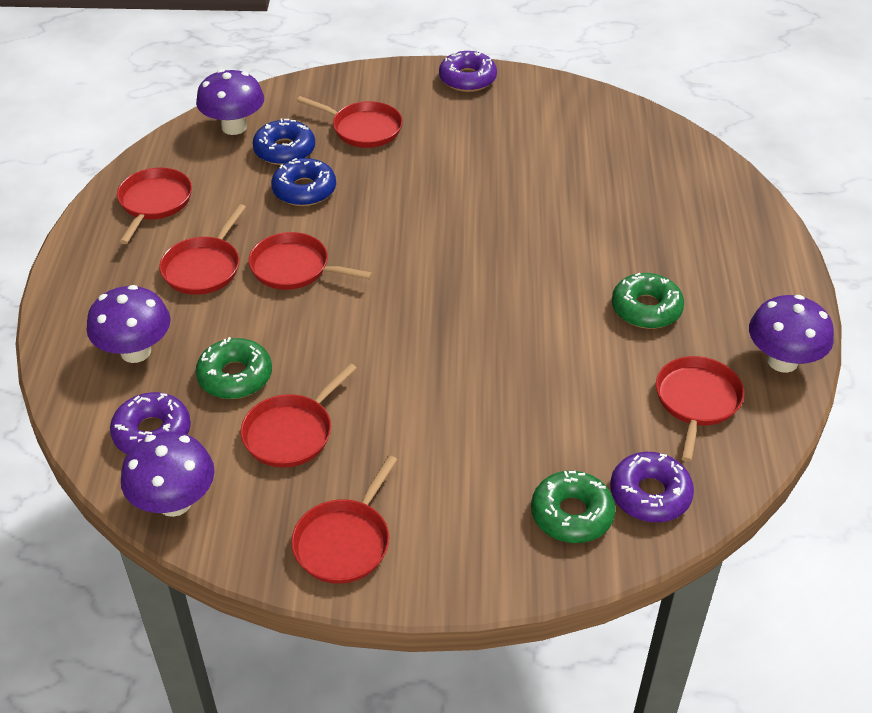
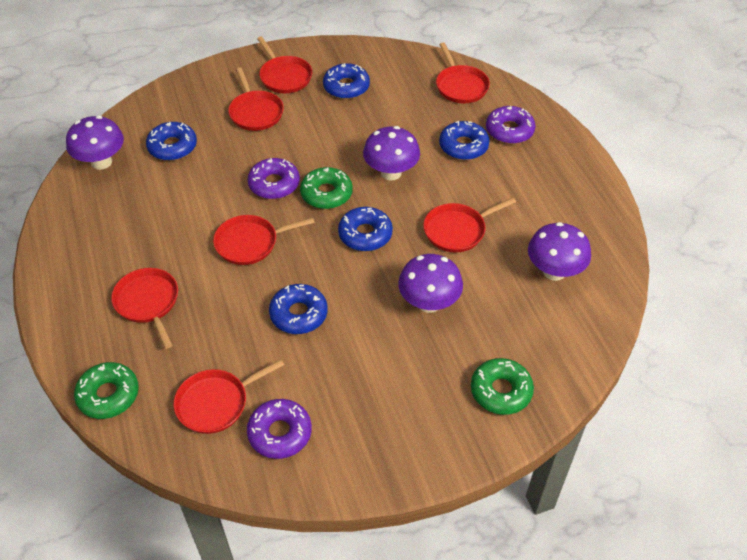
blue donut: [253,119,315,165] [271,158,336,206] = 2 -> [146,122,197,161] [269,284,328,334] [323,63,370,99] [338,207,393,251] [439,121,489,160] = 5

